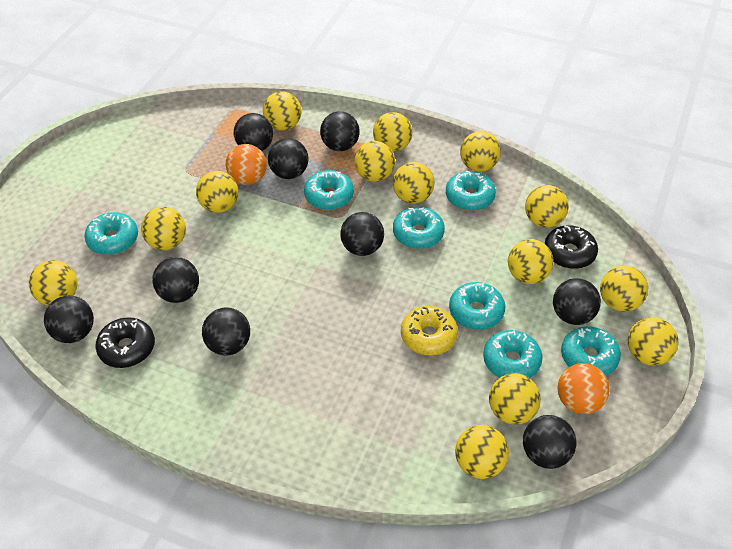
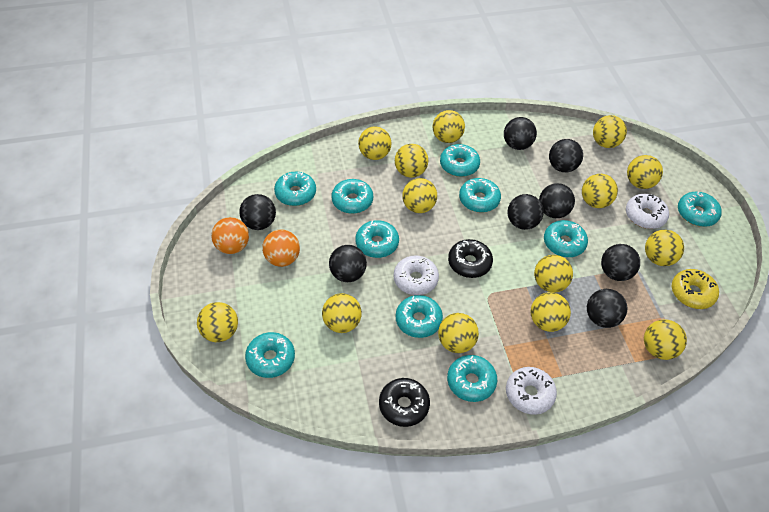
black ball: [44,296,94,343] [152,257,199,303] [202,308,250,356] [234,113,273,151] [268,138,309,179] [320,111,360,151] [340,212,384,256] [523,415,577,469] [553,278,601,325] = 9 -> [239,194,276,230] [329,245,367,282] [504,117,537,150] [508,194,544,230] [539,183,575,218] [549,139,583,172] [587,289,627,328] [601,244,640,281] = 8
turquoise donut: [84,212,138,255] [304,170,354,210] [393,207,445,249] [446,171,496,211] [449,282,505,330] [483,330,542,378] [561,326,621,376] = 7 -> [245,332,295,378] [274,172,316,206] [332,179,373,214] [355,220,399,258] [396,295,443,338] [440,144,480,177] [447,355,497,402] [459,178,501,213] [544,220,588,257] [678,191,722,227] = 10
white donut: none = 0 -> [393,255,439,295] [506,367,557,415] [626,194,669,229] = 3

